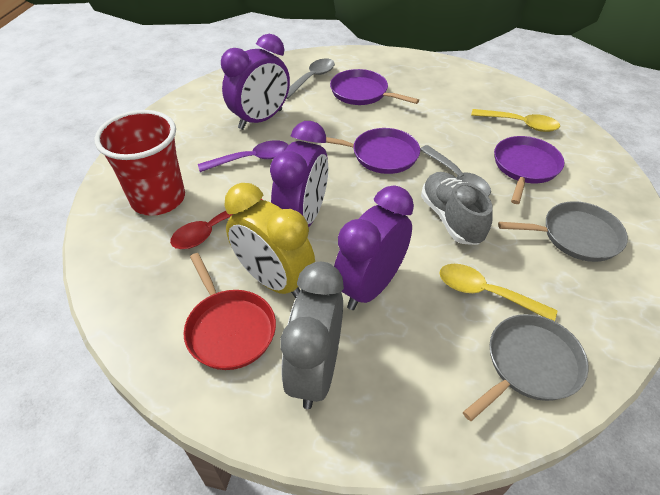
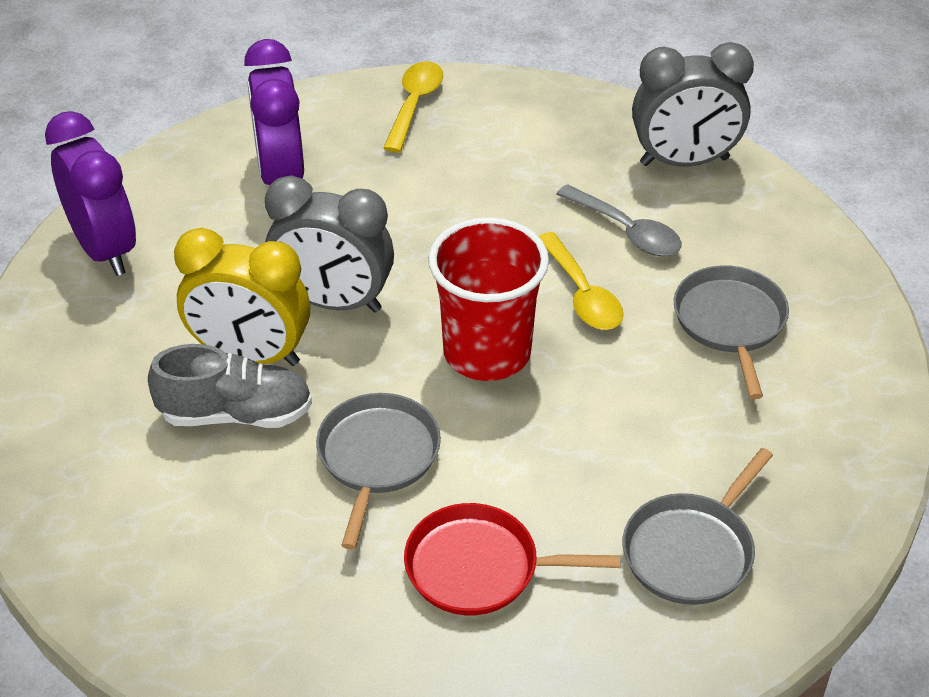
grey clock: [280,262,344,409] = 1 -> [265,175,394,312] [632,42,754,166] = 2
grey pan: [463,314,589,421] [498,201,628,262] = 2 -> [316,393,441,549] [623,448,773,605] [674,265,789,399] = 3
grey spoon: [286,58,335,99] [420,145,491,196] = 2 -> [557,184,682,256] = 1
purple clock: [221,34,290,130] [270,121,328,227] [334,185,414,310] = 3 -> [45,111,136,276] [244,39,304,185] = 2
purple pan: [326,128,420,174] [330,69,419,105] [494,136,564,204] = 3 -> none = 0
purple spoon: [198,140,288,172] = 1 -> none = 0
red spoon: [170,198,263,249] = 1 -> none = 0

